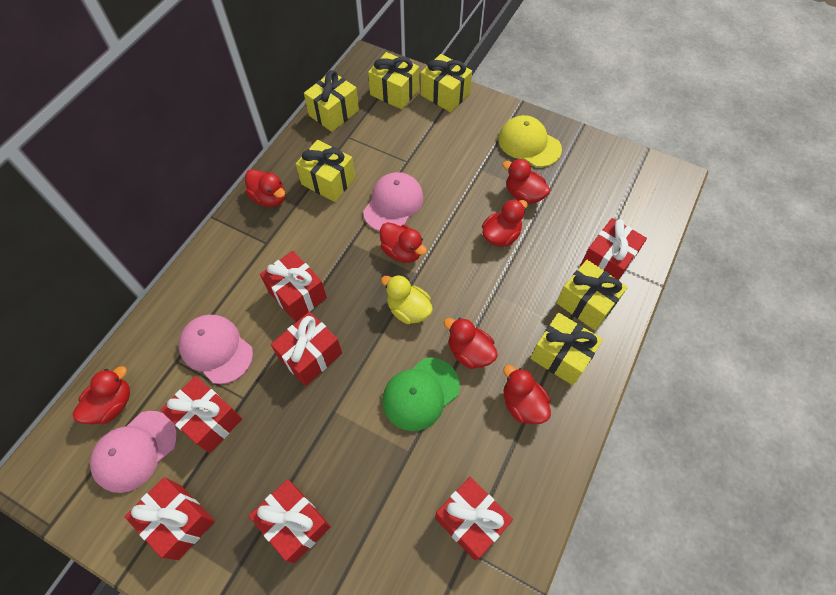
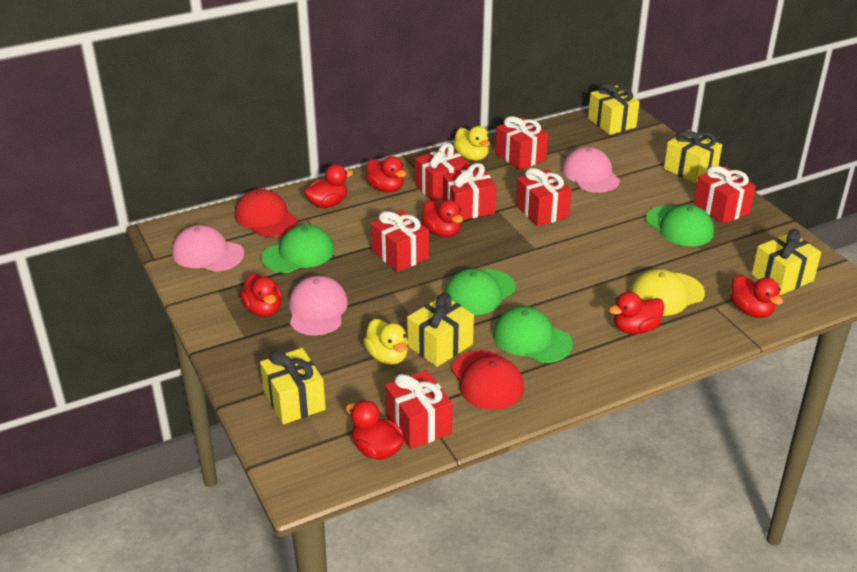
green cap: [382,358,460,431] = 1 -> [261,224,334,273] [444,269,516,315] [493,306,573,363] [646,205,714,246] = 4
red cap: none = 0 -> [235,189,298,237] [451,350,524,410] = 2
yellow duck: [381,275,433,324] = 1 -> [363,319,408,365] [453,126,490,161] = 2
yellow gift: [296,140,355,202] [304,70,359,132] [368,52,419,110] [421,54,472,112] [530,313,603,385] [556,260,628,330] = 6 -> [260,348,326,425] [407,293,474,367] [588,83,640,135] [664,130,722,184] [752,229,821,295] = 5

